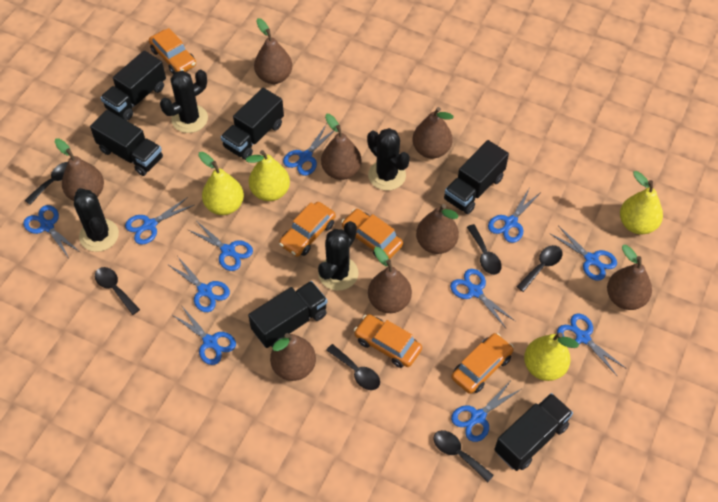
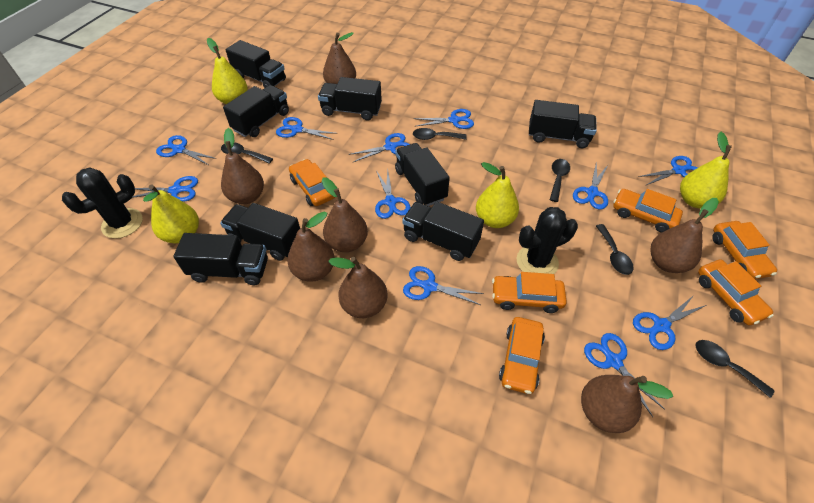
black cactus: [74,188,119,252] [160,70,208,133] [318,221,359,291] [367,128,410,191] = 4 -> [62,167,143,239] [517,207,578,274] = 2
black spoon: [25,162,68,205] [95,267,140,315] [326,344,380,390] [434,430,494,482] [467,224,502,275] [516,245,562,292] = 6 -> [221,142,273,164] [413,128,467,140] [550,159,570,202] [596,224,634,275] [695,340,775,398] = 5
black truck: [90,110,163,176] [100,50,166,121] [221,88,284,160] [248,281,328,348] [444,140,509,214] [494,393,573,471] = 6 -> [173,233,268,285] [220,203,300,261] [223,85,289,137] [226,40,286,88] [318,77,382,121] [395,143,450,206] [402,202,484,261] [529,100,597,148] = 8
brown pear: [55,138,104,201] [254,18,292,84] [270,333,316,381] [321,114,362,180] [368,247,412,313] [412,107,453,159] [416,204,459,254] [607,245,652,310] = 8 -> [221,128,264,204] [287,212,335,282] [322,177,368,252] [323,32,356,84] [328,257,387,318] [581,375,673,433] [650,198,719,273] = 7
orange car: [149,28,196,75] [279,202,336,257] [341,209,403,259] [354,314,422,368] [451,333,514,394] = 5 -> [289,159,335,206] [492,272,567,313] [499,317,545,394] [613,189,683,233] [698,260,774,325] [712,221,777,279] = 6

